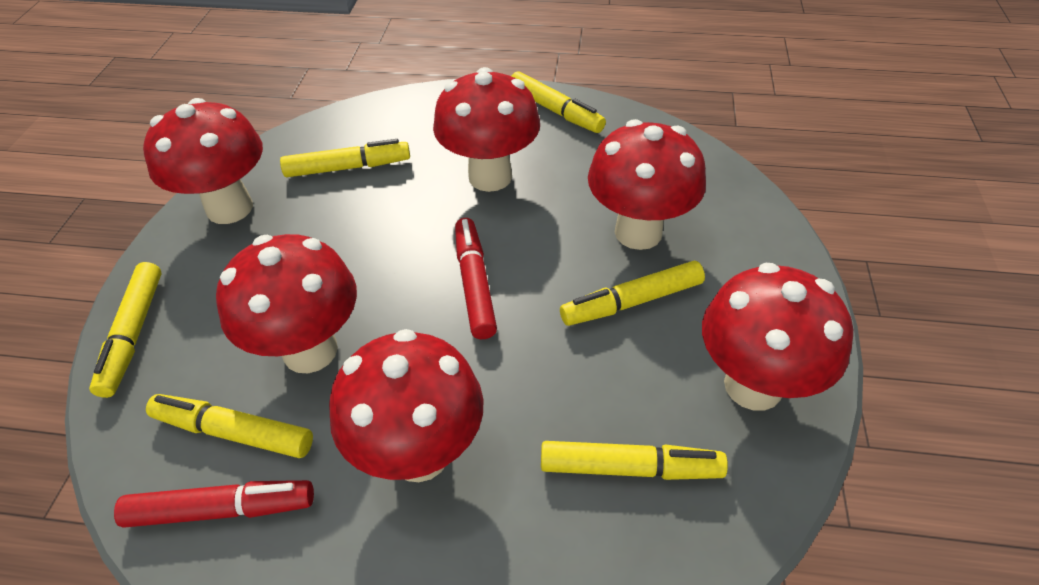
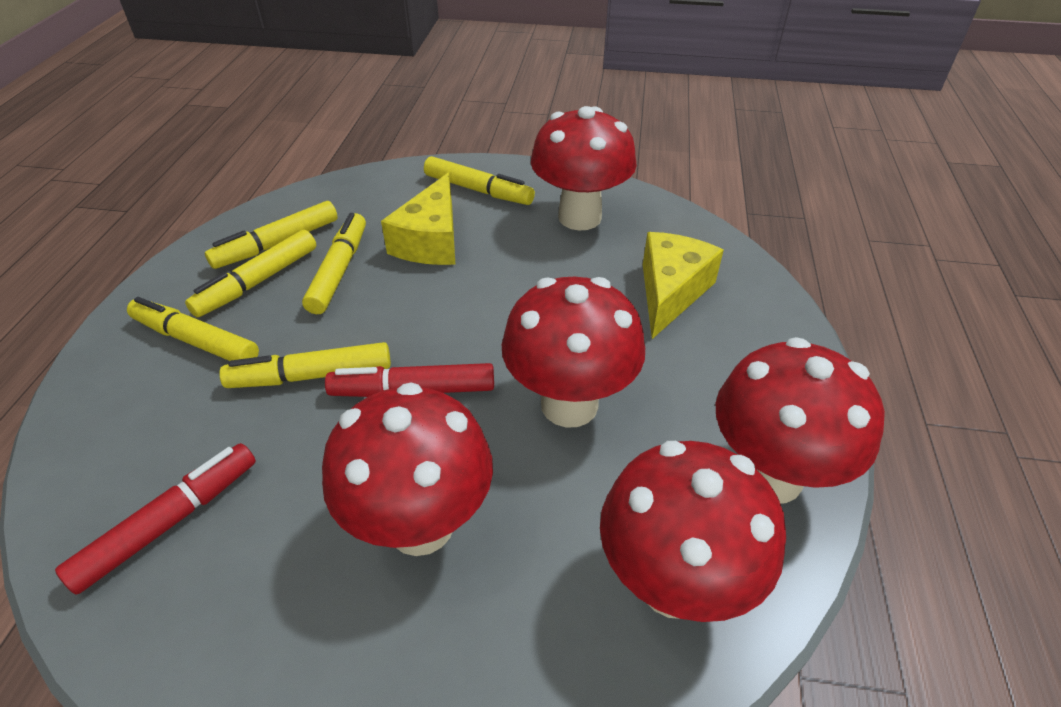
red mushroom: [143,98,263,224] [216,234,357,373] [329,329,484,482] [433,67,540,192] [588,119,706,250] [702,263,853,411] = 6 -> [322,382,493,556] [502,277,645,428] [531,106,637,230] [600,441,786,622] [716,337,885,503] = 5
yellow cheese: none = 0 -> [381,173,455,265] [643,232,724,339] = 2

